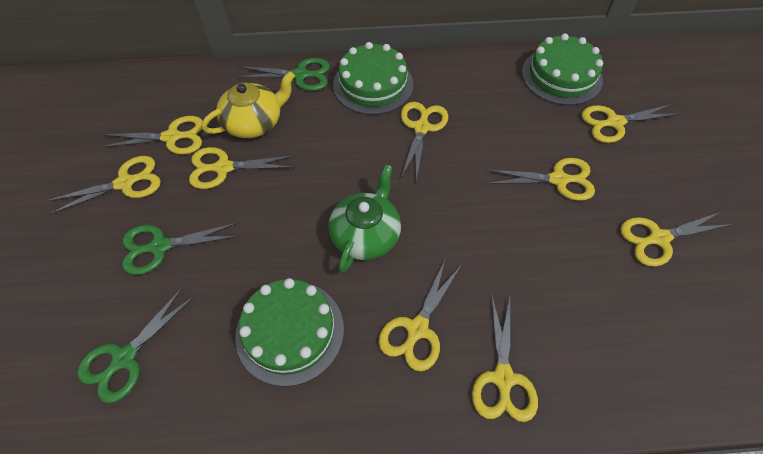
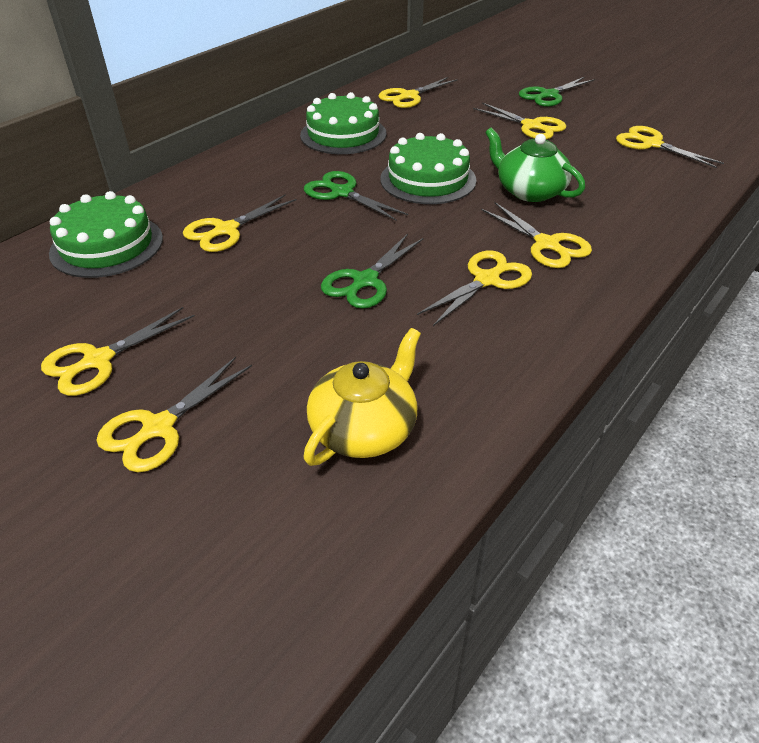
yellow scissors: [47,156,161,214] [100,116,203,155] [189,147,295,189] [378,258,462,371] [401,102,448,181] [472,294,538,422] [486,158,595,201] [581,104,681,143] [620,212,733,267] = 9 -> [41,307,195,396] [96,357,252,472] [183,194,297,252] [378,77,458,108] [417,250,532,326] [473,102,567,139] [481,202,592,268] [616,126,724,168] = 8

